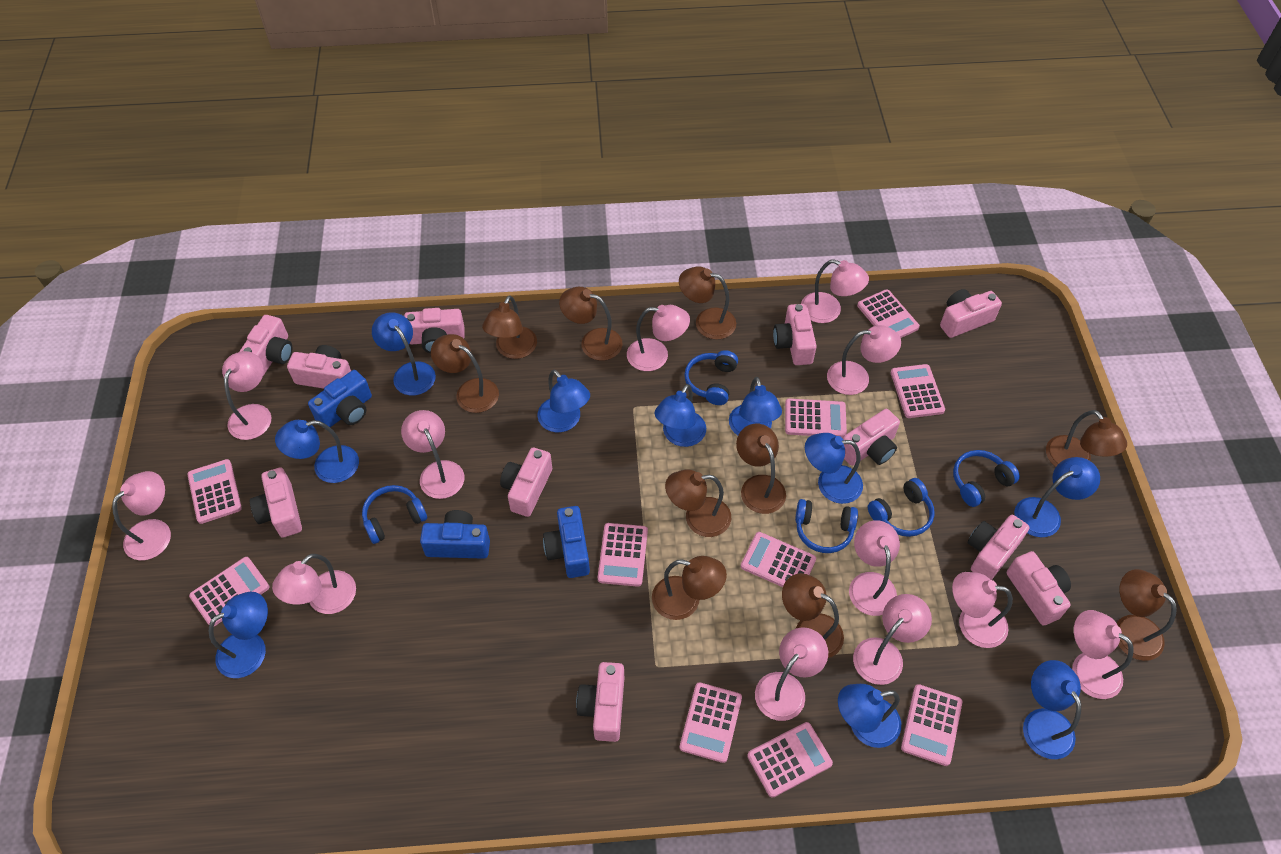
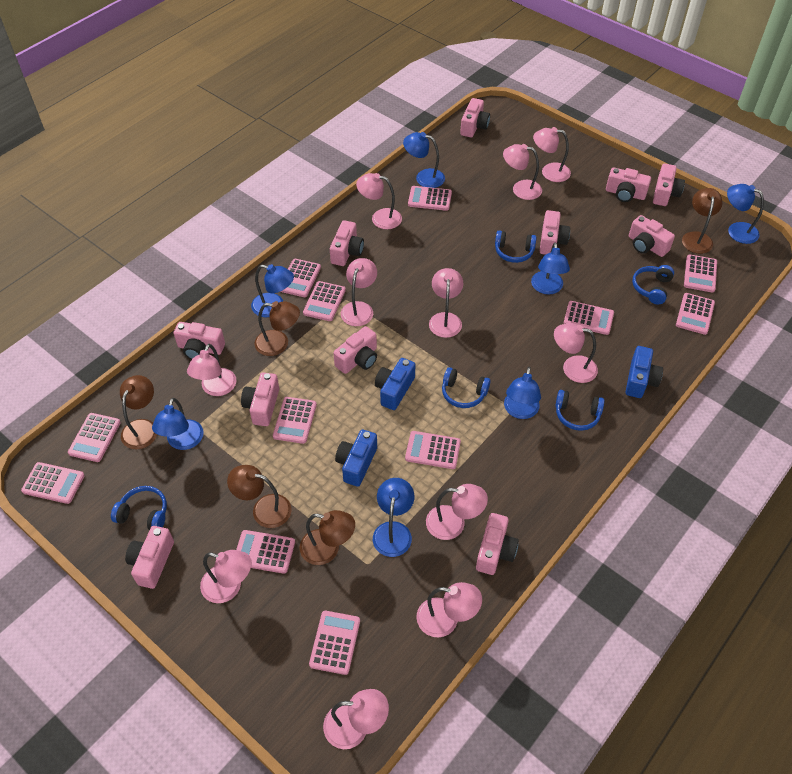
blue lamp: [209,592,268,678] [275,420,359,483] [372,312,436,396] [537,370,590,432] [654,384,706,447] [729,377,782,435] [805,433,863,504] [838,684,901,748] [1014,457,1100,537] [1023,660,1081,759] = 10 -> [152,398,204,450] [251,264,294,317] [373,478,414,557] [403,132,445,188] [504,367,541,419] [531,242,570,294] [727,184,764,244] = 7
brown lamp: [431,334,499,413] [482,295,537,359] [559,287,622,361] [652,556,727,620] [665,470,731,537] [679,267,736,340] [736,424,786,514] [782,573,844,658] [1046,410,1127,467] [1117,569,1177,661] = 10 -> [120,375,157,450] [227,465,292,528] [254,301,300,356] [299,510,355,565] [682,188,722,254] = 5
pink calculator: [187,459,242,524] [189,557,269,626] [598,523,648,587] [680,682,742,763] [741,532,816,587] [747,722,833,798] [785,399,847,438] [857,289,920,338] [890,364,945,418] [901,684,962,766] = 10 -> [21,462,85,504] [68,413,121,462] [236,530,295,574] [273,397,317,444] [280,259,321,297] [303,281,346,321] [309,611,360,675] [405,431,461,469] [408,186,452,211] [563,301,614,335] [676,293,715,335] [684,254,717,293] = 12
pink lamp: [112,471,171,560] [222,351,271,440] [272,554,356,614] [401,410,465,499] [627,305,690,371] [755,627,828,721] [801,259,869,323] [827,325,901,395] [849,520,900,616] [853,594,932,685] [952,572,1013,648] [1072,610,1133,699] = 12 -> [187,344,236,396] [200,550,252,603] [323,689,389,749] [341,258,377,326] [356,173,402,229] [416,582,482,638] [426,484,488,540] [429,268,463,338] [503,144,542,200] [533,127,571,182] [554,323,598,383] = 11

